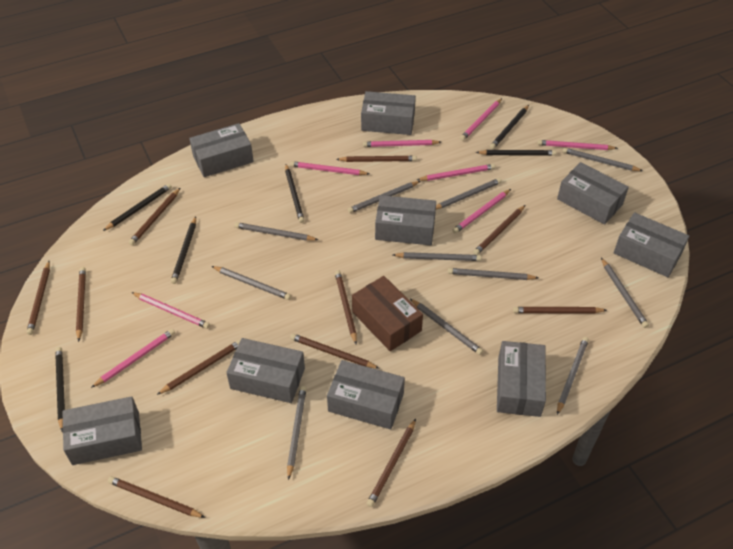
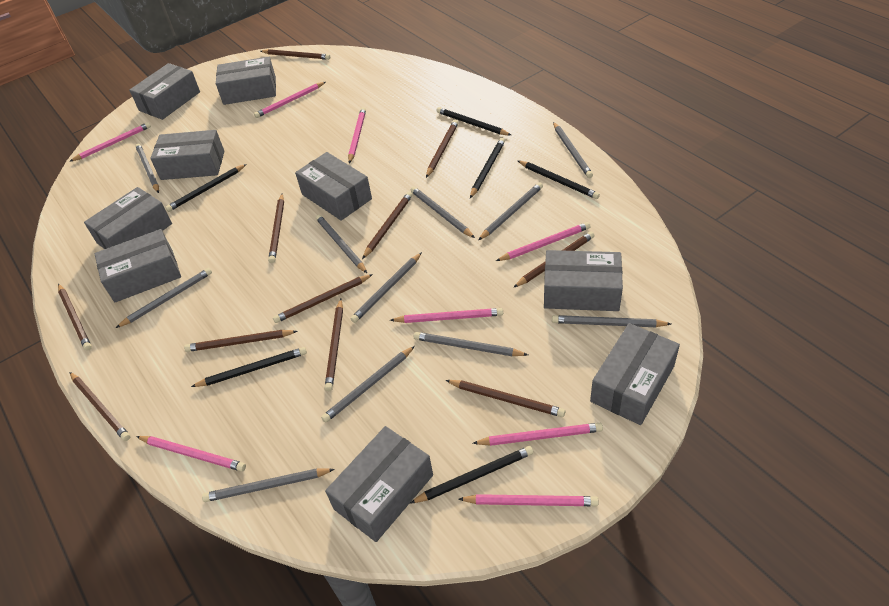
brown box: [352,276,423,351] = 1 -> none = 0

